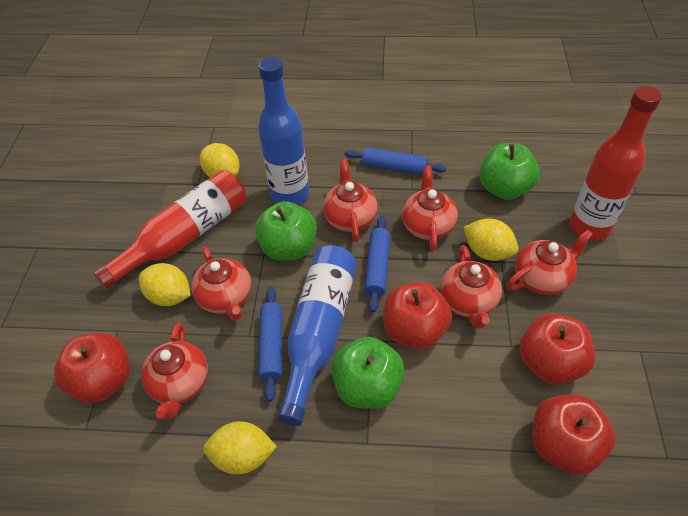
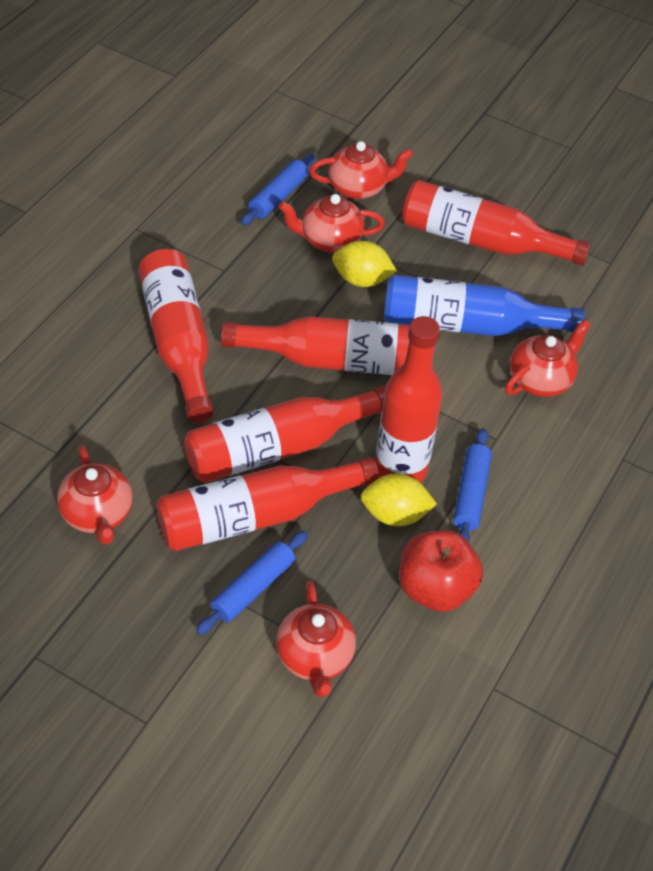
blue bottle: [258,57,309,205] [277,245,357,426] = 2 -> [384,275,585,336] = 1
green apple: [255,201,317,261] [331,337,405,409] [479,143,539,200] = 3 -> none = 0
red apple: [54,333,130,403] [383,282,452,349] [520,313,596,384] [533,395,616,475] = 4 -> [399,530,483,612] = 1
red bottle: [93,170,246,289] [570,86,662,240] = 2 -> [138,249,214,423] [156,457,379,551] [184,386,386,483] [221,316,410,375] [375,316,443,483] [402,180,591,266] = 6
red teapot: [141,322,208,419] [191,247,251,320] [323,159,378,242] [402,165,458,251] [441,245,502,329] [507,230,593,295] = 6 -> [57,445,133,545] [276,581,356,697] [279,194,385,253] [309,141,413,199] [505,319,591,397] = 5
yellow lemon: [139,263,191,306] [200,143,240,178] [203,421,277,475] [463,218,519,261] = 4 -> [332,241,397,287] [361,473,437,526] = 2

